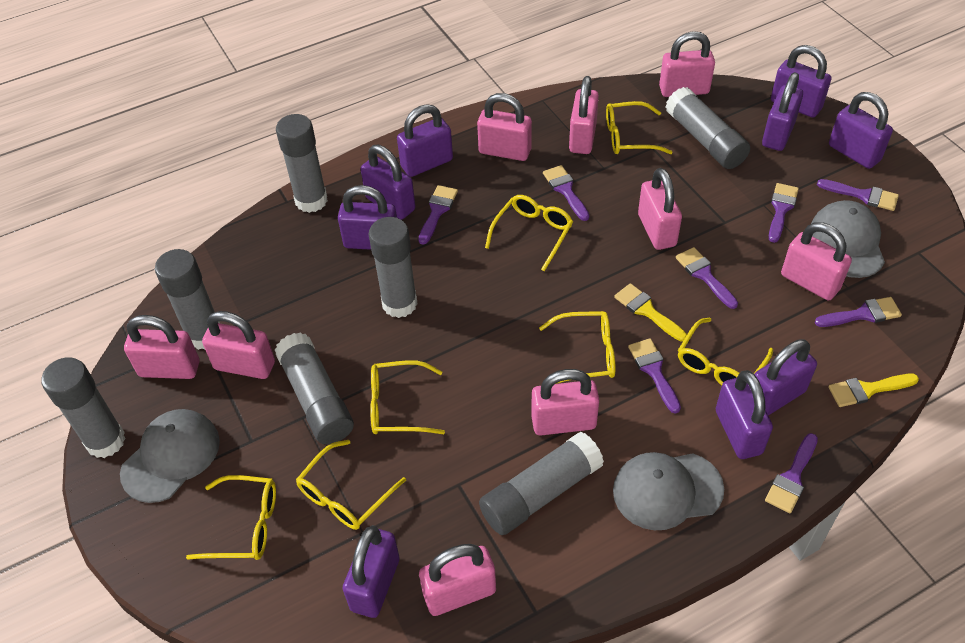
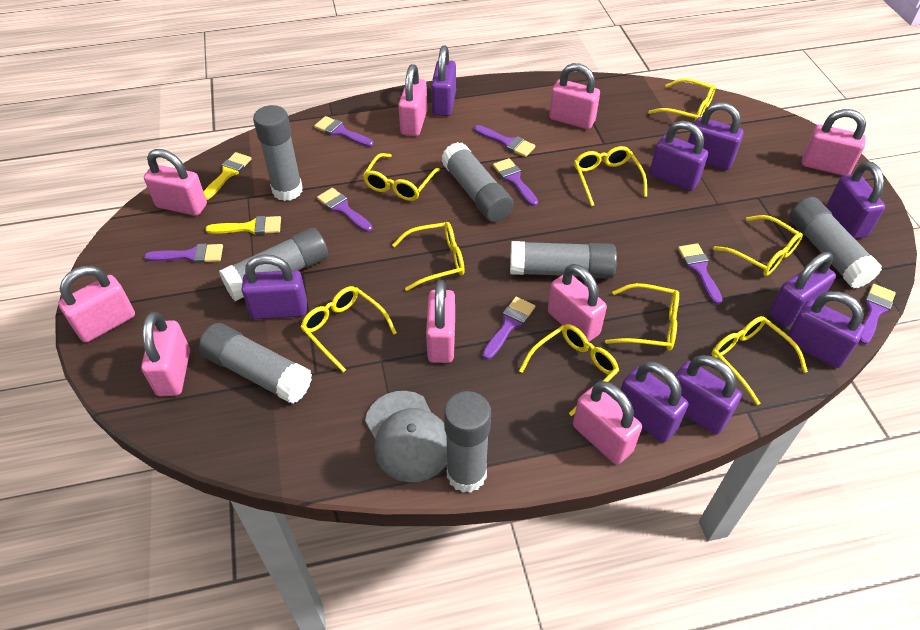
grey cap: [120,409,220,503] [613,452,724,530] [811,200,885,278] = 3 -> [365,391,447,482] = 1
yellow glasses: [186,475,276,560] [296,440,406,530] [370,360,445,434] [485,195,573,271] [539,311,616,384] [606,101,672,154] [678,318,773,386] = 7 -> [300,286,397,372] [363,153,440,201] [392,222,465,291] [519,324,619,416] [574,146,647,206] [605,283,679,351] [648,78,716,123] [711,316,808,405] [713,215,803,276] = 9

